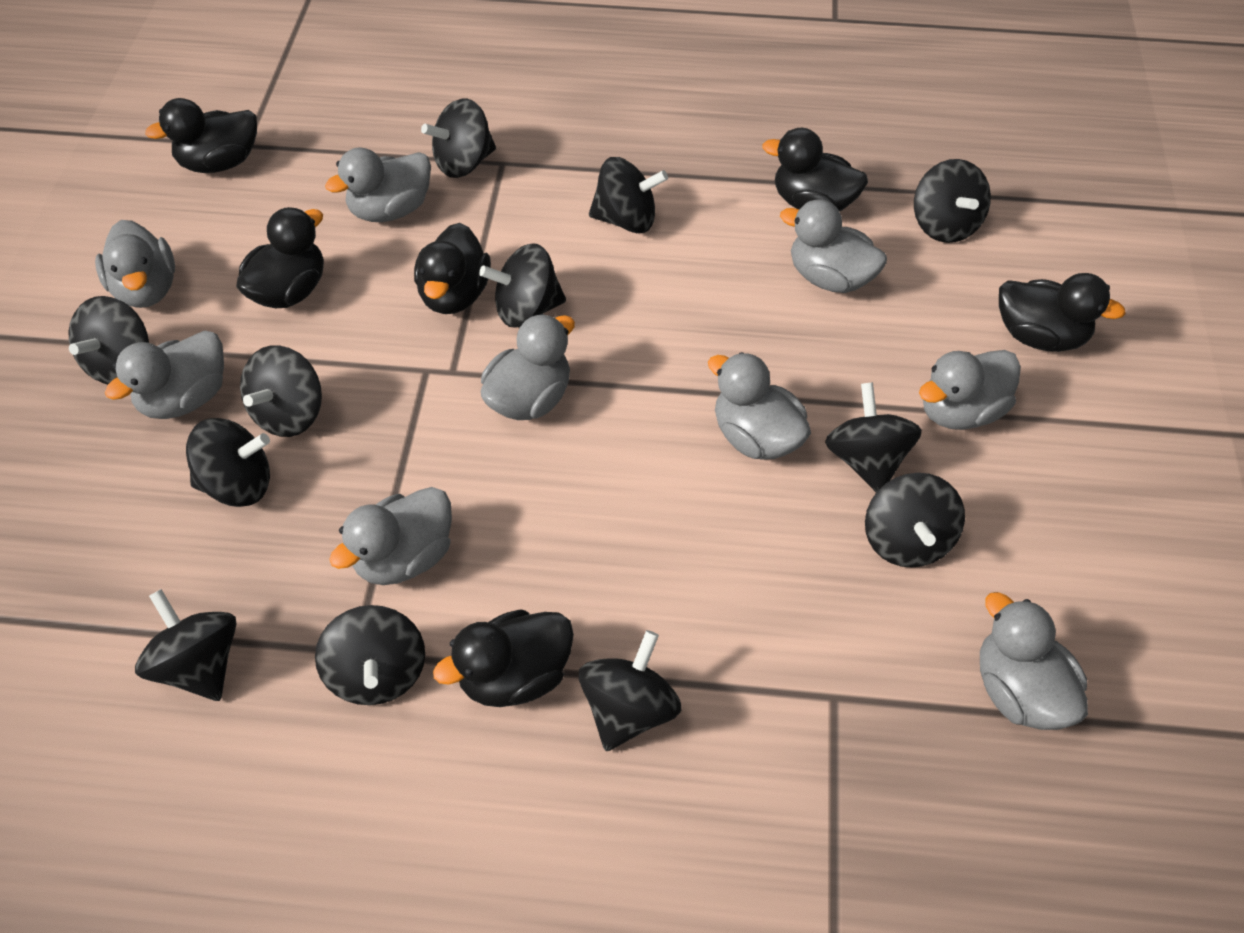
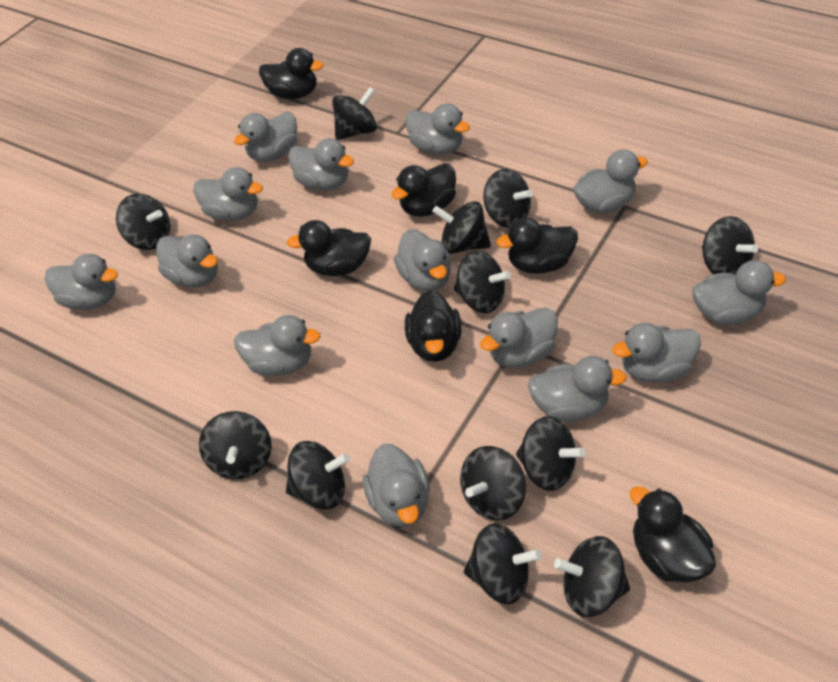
grey duck: [95,220,175,308] [105,331,224,419] [325,147,431,222] [329,487,452,585] [481,314,575,420] [708,352,811,460] [780,199,887,293] [919,350,1021,430] [980,592,1088,730] = 9 -> [45,254,118,310] [156,235,218,288] [193,167,263,221] [234,112,297,162] [234,315,321,376] [288,138,354,190] [363,444,430,527] [394,229,451,291] [405,103,470,155] [480,307,558,368] [528,356,627,422] [573,150,648,214] [612,323,701,382] [692,260,786,325] = 14

